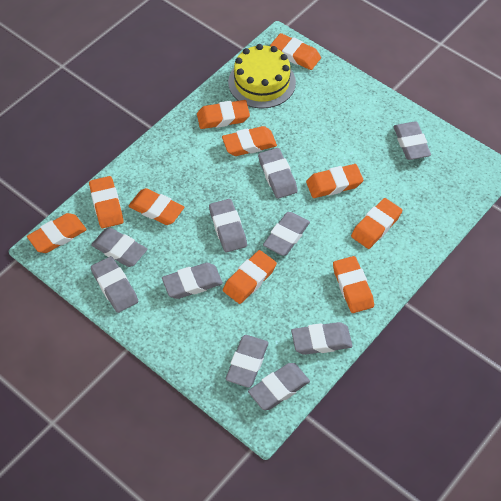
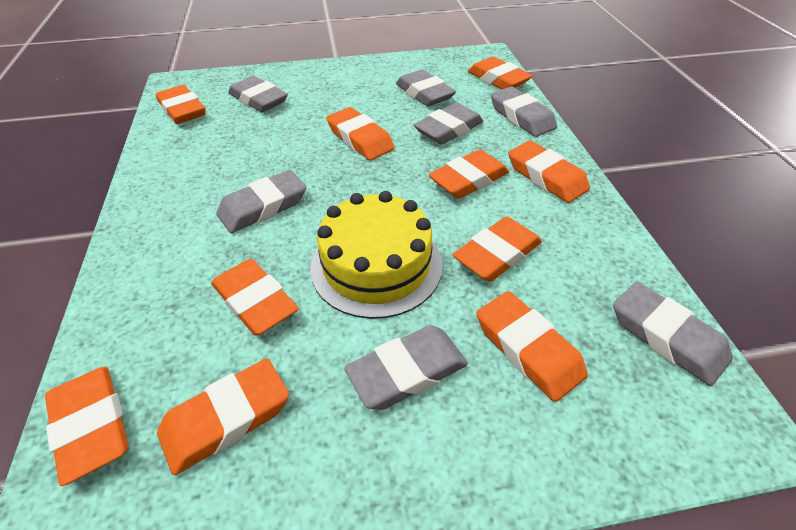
grey eraser: [91,227,147,267] [91,256,138,313] [162,263,223,299] [209,199,247,253] [226,335,268,388] [248,363,310,410] [258,148,298,199] [263,212,310,256] [291,322,353,355] [393,122,431,160] = 10 -> [216,170,307,233] [228,76,288,112] [344,325,468,410] [396,69,456,107] [414,103,484,144] [491,87,557,137] [613,282,733,386] = 7

